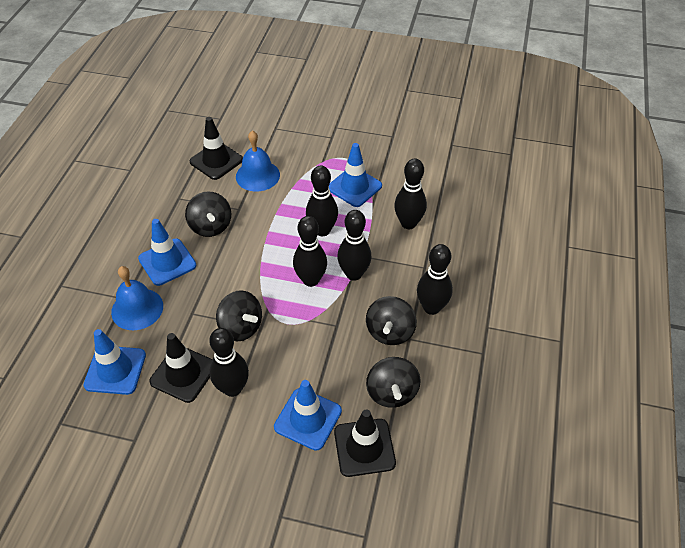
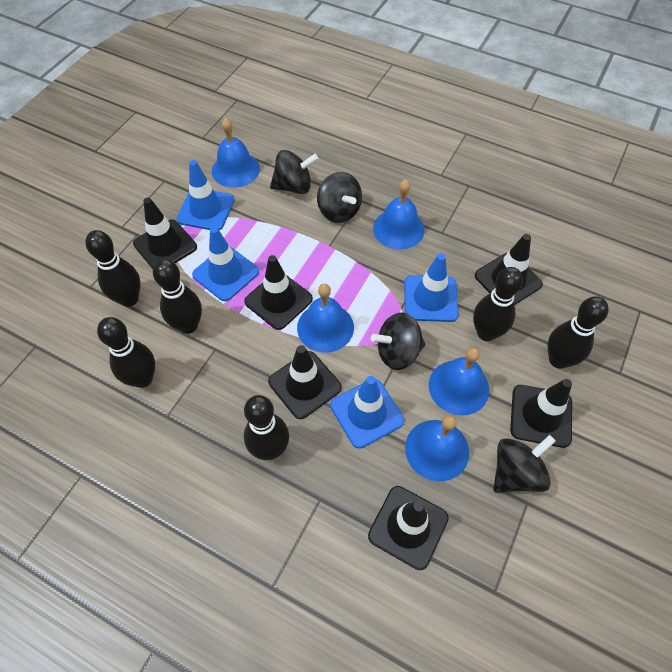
black traffic cone: [149,333,213,403] [189,117,243,180] [334,409,396,477] = 3 -> [133,198,197,269] [244,255,313,330] [268,345,342,419] [368,486,449,570] [475,234,543,305] [510,379,572,448] = 6
blue bell: [111,266,163,330] [236,131,280,192] = 2 -> [212,118,260,188] [297,284,354,353] [373,180,425,249] [405,415,469,481] [429,348,489,416] = 5

